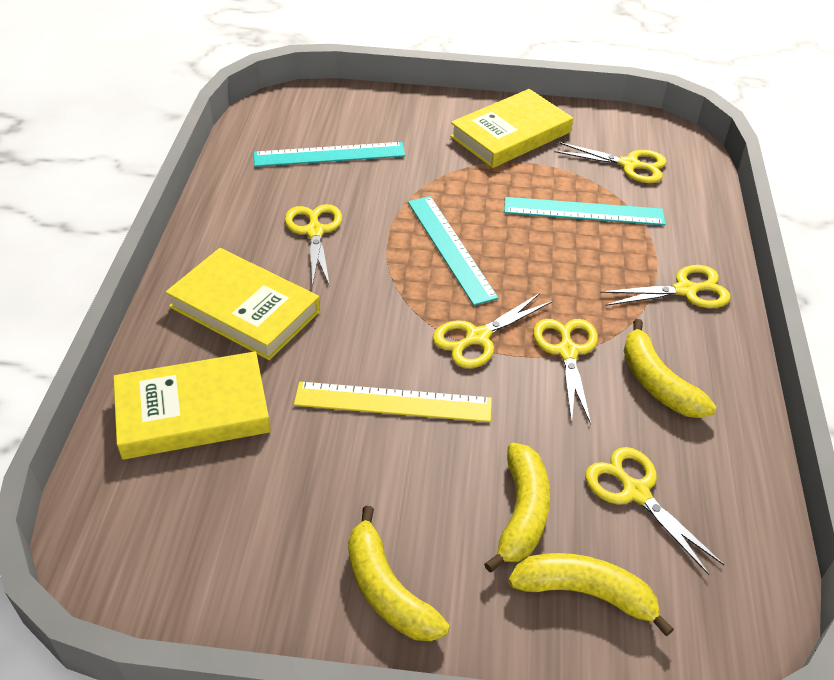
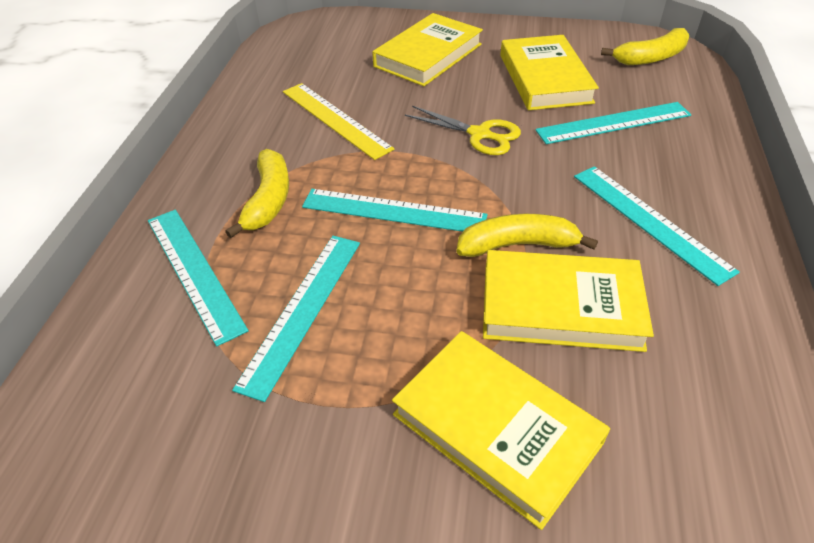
turquoise ruler: [254,142,406,167] [408,196,498,306] [504,197,665,225] = 3 -> [148,210,249,346] [232,236,360,402] [302,189,487,232] [535,102,691,144] [574,166,740,286] = 5
yellow banana: [348,506,450,641] [484,443,550,572] [508,553,674,637] [624,319,716,418] = 4 -> [225,149,289,238] [456,214,598,257] [601,28,689,65] = 3
yellow book: [113,351,271,460] [165,248,320,360] [450,89,573,168] = 3 -> [372,13,483,86] [392,331,610,530] [483,250,654,352] [500,35,599,110] = 4
yellow scissors: [285,204,342,287] [432,293,552,369] [533,319,598,424] [554,142,667,183] [585,447,724,575] [600,265,731,308] = 6 -> [405,106,521,155] = 1

